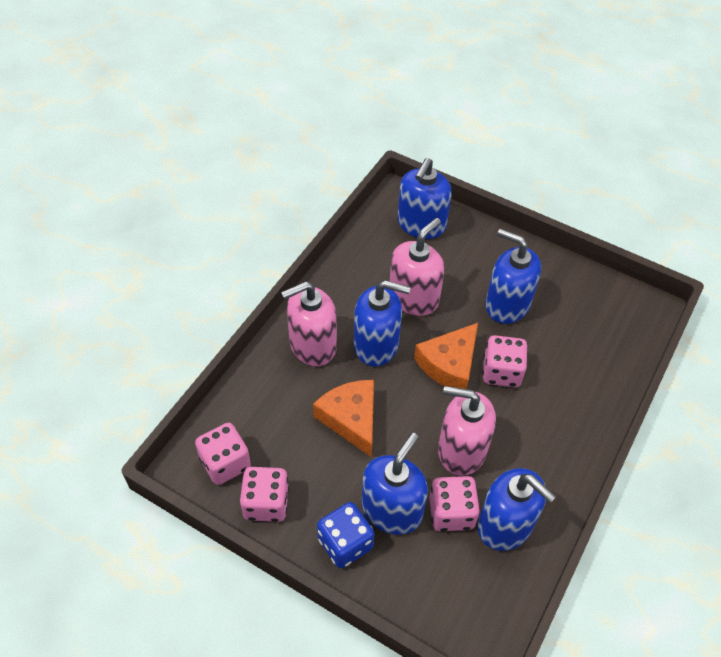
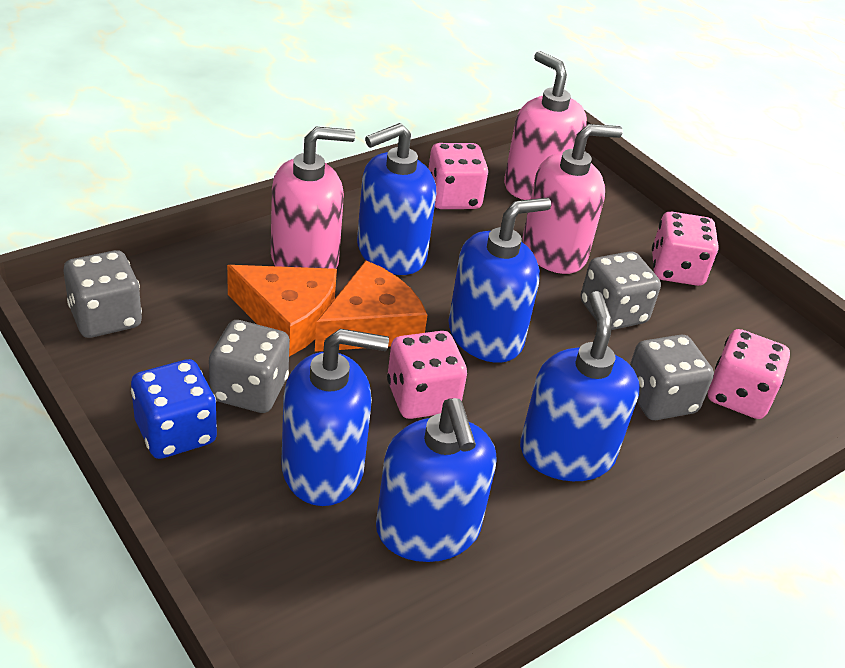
grey dice: none = 0 -> [64,250,142,338] [209,320,290,413] [581,251,661,330] [630,335,714,420] = 4

